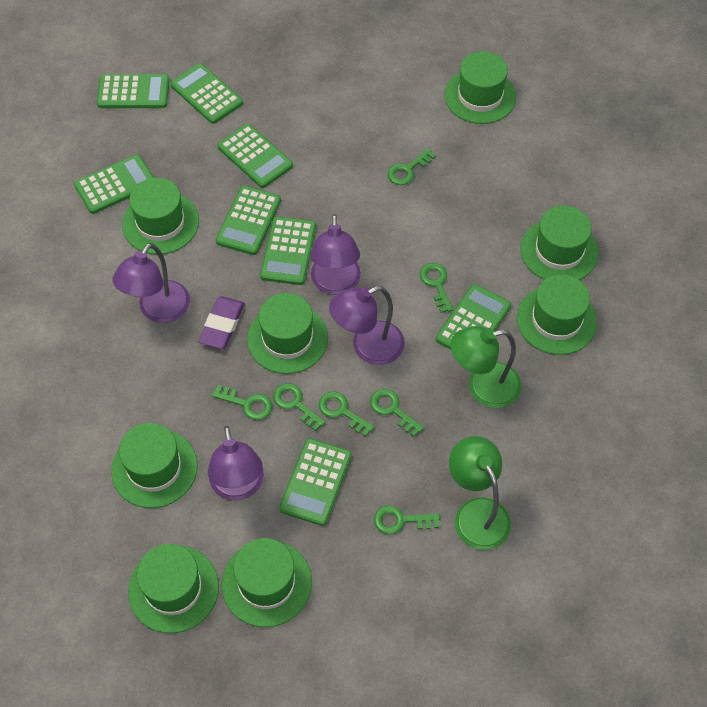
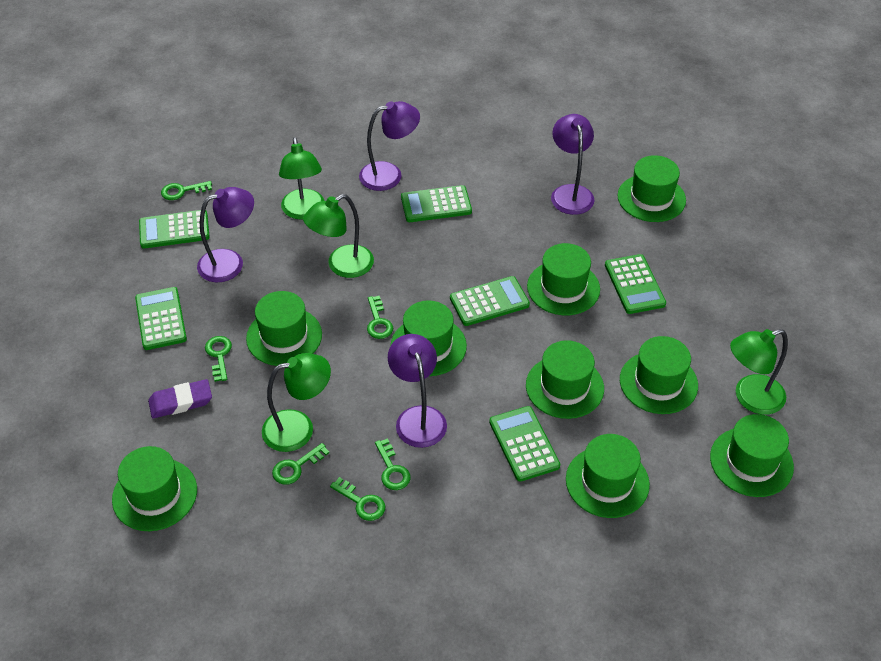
green calculator: [74,154,154,214] [97,74,170,108] [170,63,243,124] [216,186,281,255] [217,124,293,188] [260,216,316,285] [279,438,352,526] [436,284,511,350] = 8 -> [135,287,187,350] [139,210,210,249] [401,185,472,222] [450,276,530,326] [489,406,560,482] [605,254,666,314] = 6
green hat: [111,423,198,508] [122,178,199,255] [128,544,219,633] [222,538,312,627] [247,293,328,374] [444,51,516,124] [517,275,597,355] [520,206,598,280] = 8 -> [112,446,197,531] [246,291,322,366] [391,300,467,376] [526,340,604,419] [527,243,600,315] [566,434,650,518] [618,155,686,222] [620,336,698,414] [710,414,794,497] = 9
green key: [212,385,272,420] [273,383,326,431] [319,391,374,437] [370,389,424,437] [374,506,440,535] [388,149,436,185] [420,263,453,313] = 7 -> [161,181,212,200] [205,336,232,382] [272,443,329,485] [330,477,386,521] [367,296,393,339] [375,438,411,490] = 6
green lamp: [449,436,511,550] [450,326,522,408] = 2 -> [262,353,331,452] [279,137,325,220] [303,194,374,278] [730,329,788,415] = 4

